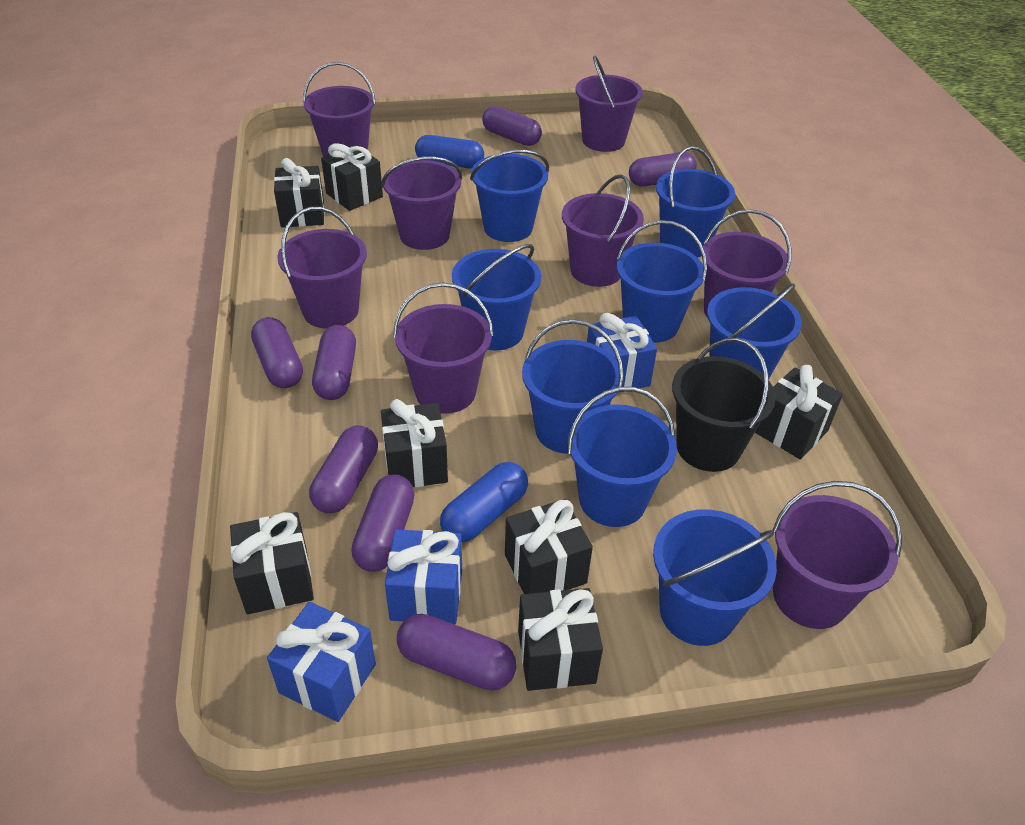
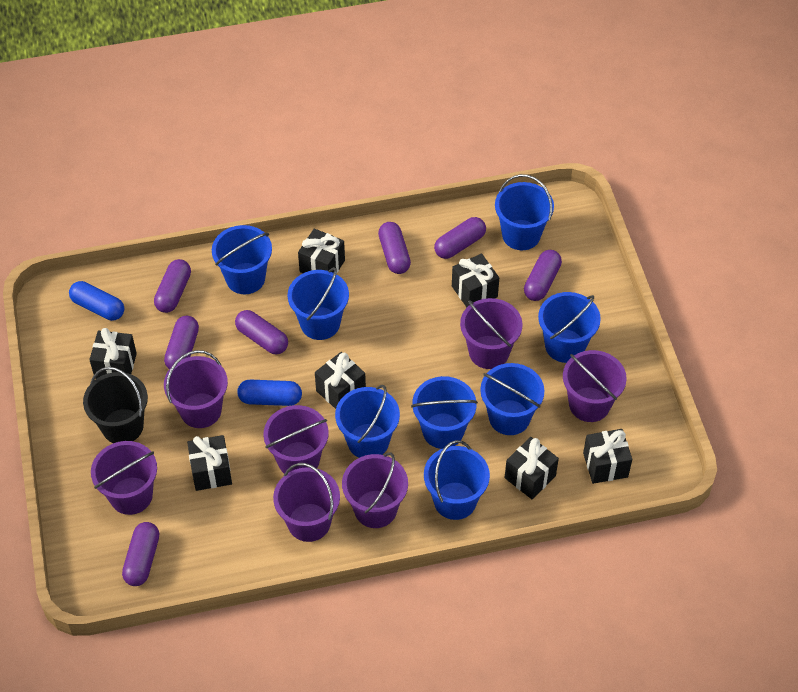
blue gift: [267,602,376,722] [385,529,462,625] [587,313,657,393] = 3 -> none = 0
purple bucket: [278,207,367,329] [303,62,376,157] [381,156,462,250] [393,283,494,414] [562,174,644,287] [576,56,643,152] [703,209,791,318] [773,481,902,629] = 8 -> [91,441,157,515] [164,350,228,428] [263,405,329,474] [273,463,340,542] [342,452,408,528] [460,298,522,369] [563,350,627,422] = 7

